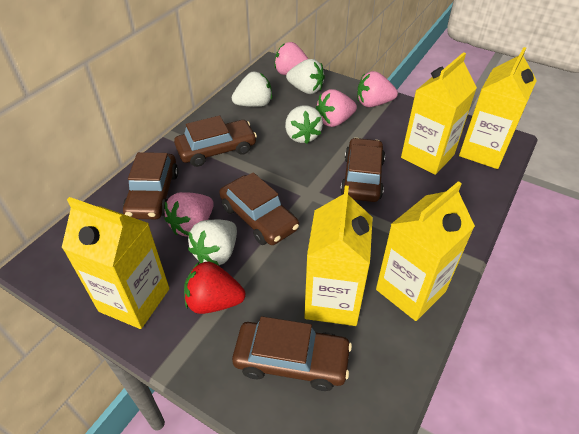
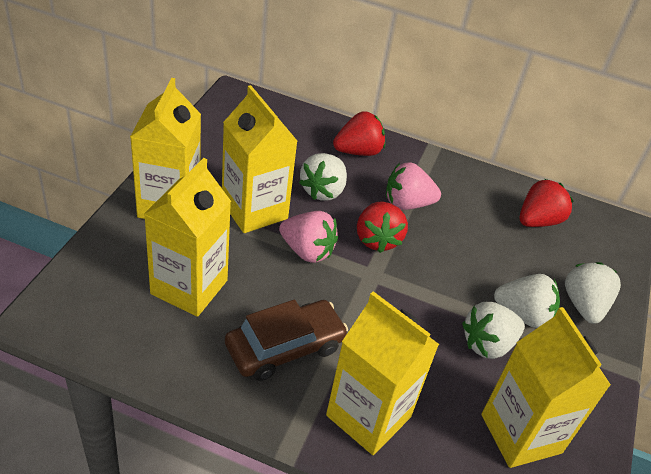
brown car: [123,152,178,219] [174,116,257,167] [219,172,299,245] [232,316,352,391] [340,138,385,202] = 5 -> [225,299,348,381] = 1
pink strawberry: [164,192,214,237] [275,42,308,75] [316,89,357,127] [357,71,398,107] = 4 -> [279,211,338,263] [386,162,441,210] = 2
red strawberry: [184,261,246,314] = 1 -> [333,111,385,156] [357,201,408,253] [520,179,574,227] = 3

